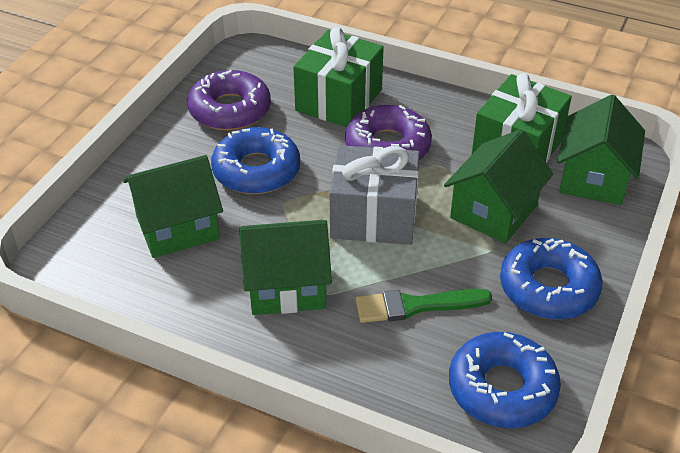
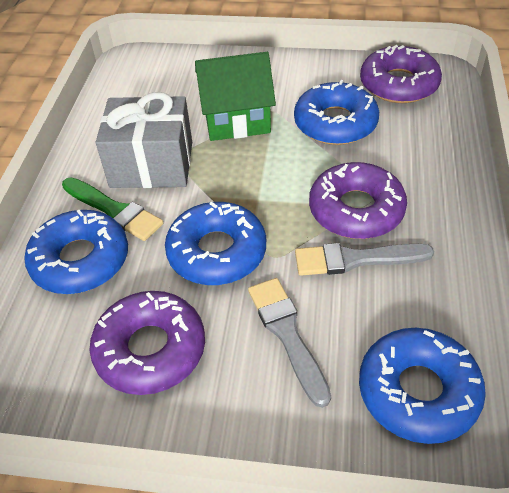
blue donut: [211,127,300,194] [449,332,561,428] [500,238,603,319] = 3 -> [24,210,128,294] [165,201,266,285] [294,80,379,145] [359,328,486,444] = 4
green gift: [293,27,384,127] [472,73,572,163] = 2 -> none = 0
green house: [123,155,223,258] [239,220,332,315] [444,129,553,244] [557,95,645,205] = 4 -> [195,52,276,141] = 1
grey brush: none = 0 -> [248,278,331,408] [295,243,434,276] = 2
purple donut: [187,70,271,131] [345,105,432,160] = 2 -> [89,291,205,395] [309,162,407,239] [360,45,442,103] = 3

